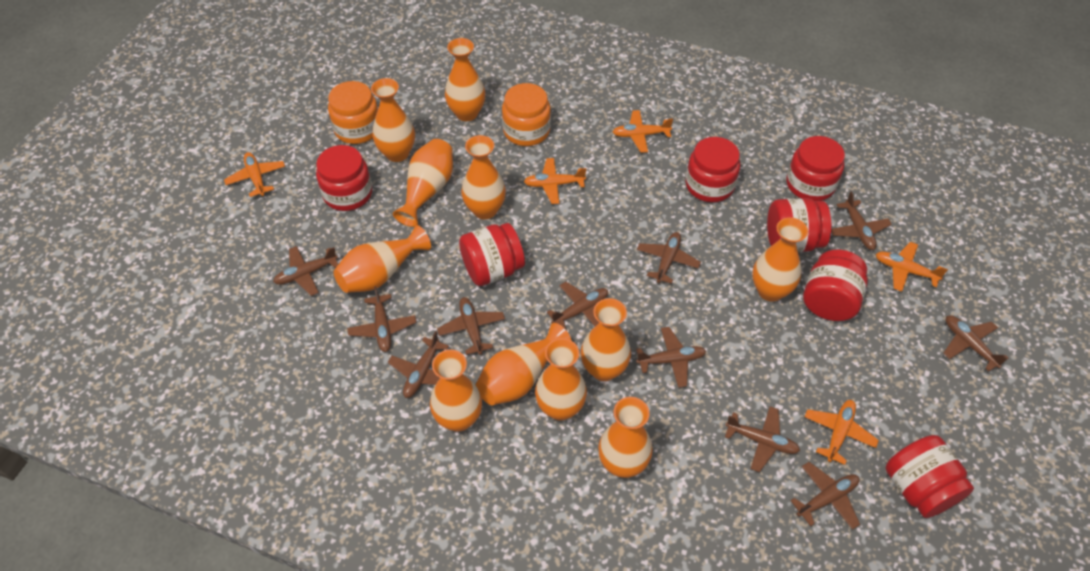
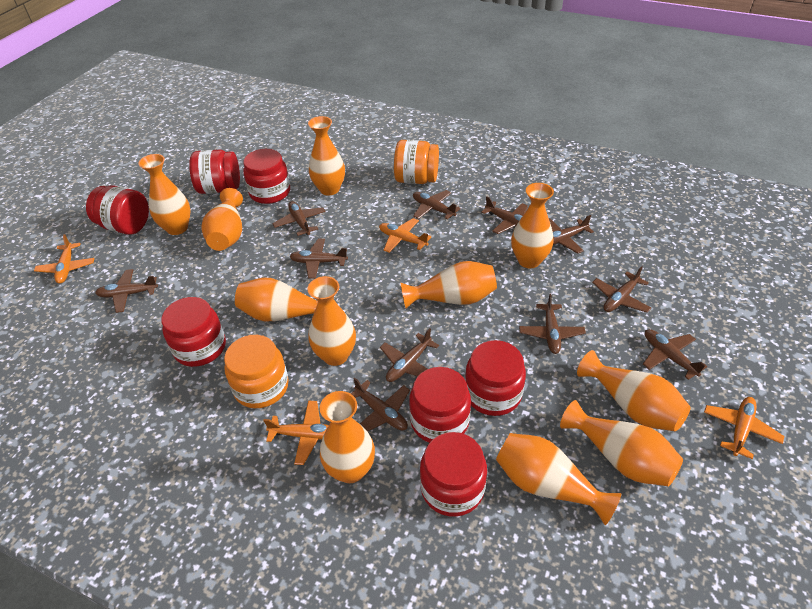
orange plane: [224,152,285,197] [524,158,586,204] [613,110,673,153] [805,400,879,465] [876,242,948,292] = 5 -> [34,234,95,284] [263,401,329,465] [379,218,432,253] [704,397,784,459] = 4

